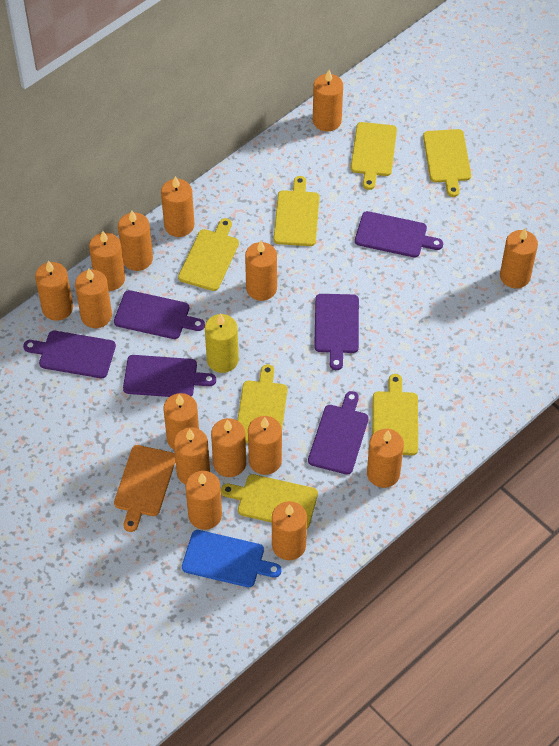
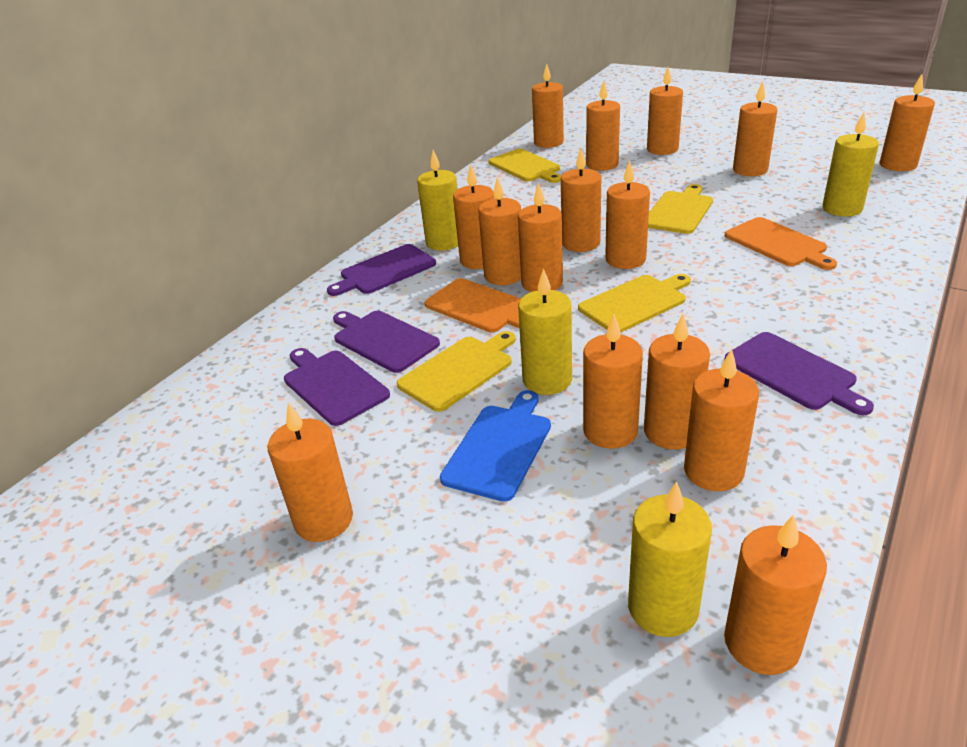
orange cutting board: [114,445,175,532] = 1 -> [424,278,521,332] [725,217,837,270] = 2
purple cutting board: [23,331,116,378] [114,290,205,339] [123,355,216,397] [308,391,369,475] [314,294,359,370] [355,211,443,258] = 6 -> [284,348,390,426] [327,244,436,296] [333,311,440,373] [724,332,874,415] = 4
yellow candle: [205,314,239,373] = 1 -> [417,150,458,251] [518,268,572,395] [628,481,712,637] [823,112,879,217] = 4
yellow cutting board: [178,218,239,291] [221,474,318,528] [237,364,287,443] [274,176,320,246] [351,122,397,190] [372,374,418,455] [423,129,471,197] = 7 -> [397,331,516,412] [488,149,561,183] [578,274,691,332] [648,184,713,234] = 4

